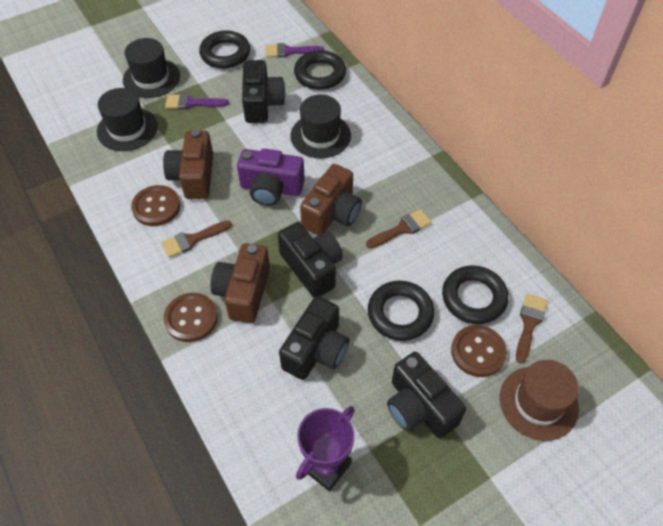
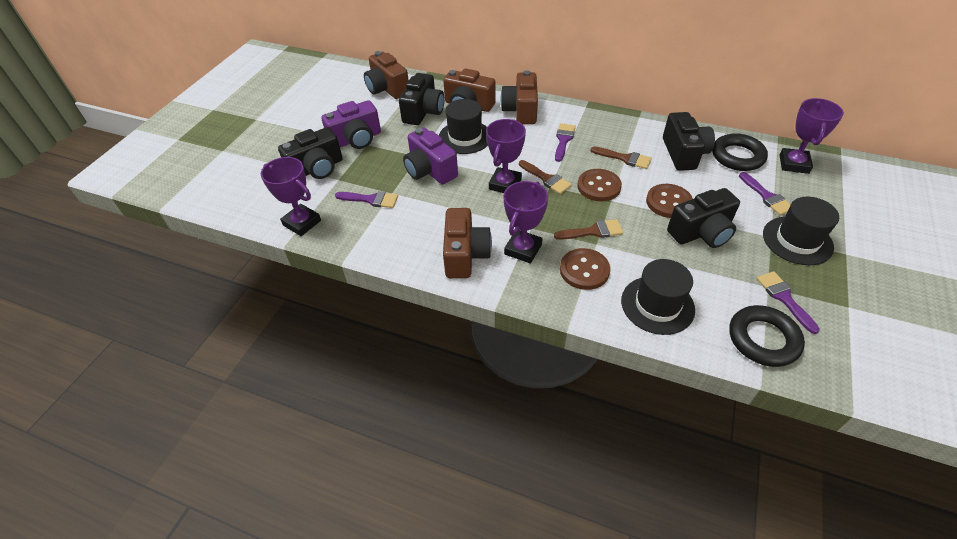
black ring: [199,30,250,69] [294,50,346,90] [368,281,434,341] [442,265,508,324] = 4 -> [712,133,768,171] [729,305,805,367] = 2
brown camera: [163,130,213,199] [210,243,270,323] [300,164,362,235] = 3 -> [364,51,409,99] [443,68,496,112] [443,208,492,278] [501,70,538,124] = 4
brown hat: [500,360,579,441] = 1 -> none = 0
purple brush: [165,94,229,109] [266,43,324,58] = 2 -> [335,191,398,208] [555,123,576,162] [739,172,791,215] [756,271,820,334] = 4
purple camera: [237,148,305,206] = 1 -> [321,100,381,149] [403,127,458,184] = 2
purple trophy: [296,406,355,491] = 1 -> [261,157,321,236] [486,119,526,193] [503,181,548,264] [779,98,844,174] = 4

